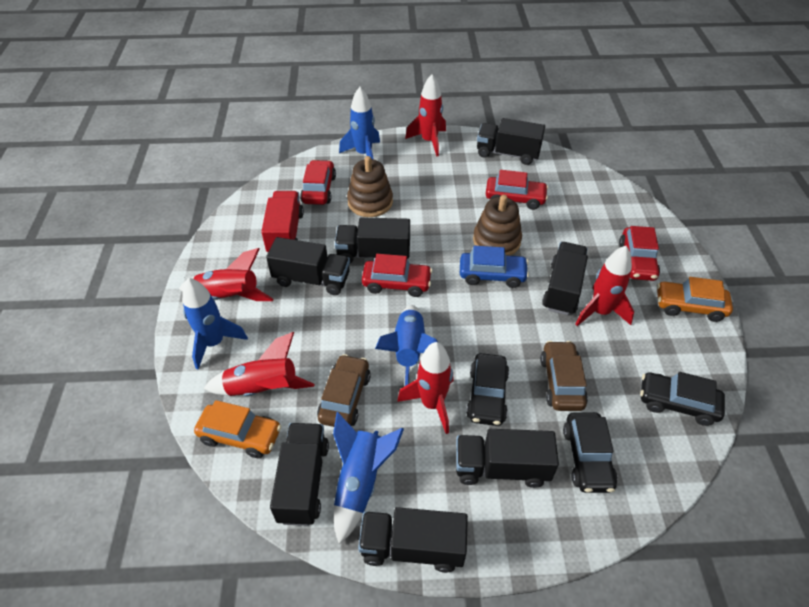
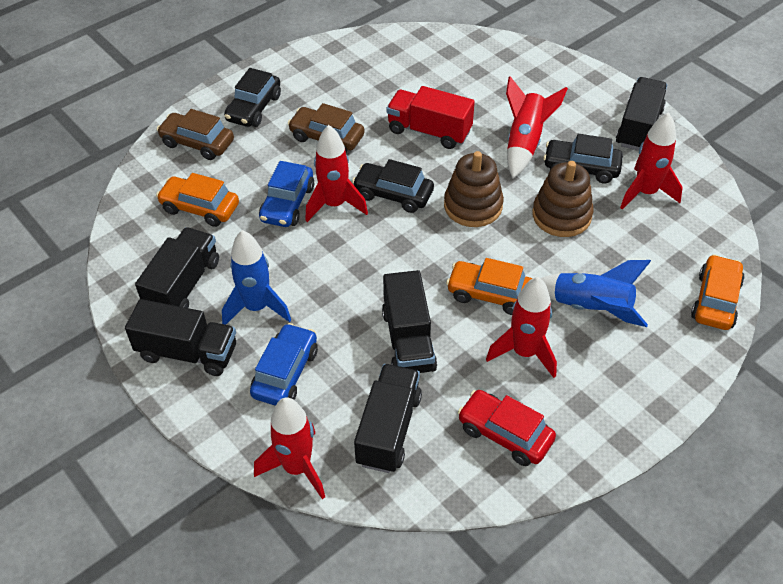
black truck: [266,237,350,295] [270,423,329,526] [335,217,410,264] [358,507,468,573] [456,429,559,488] [477,118,545,165] [542,242,588,315] = 7 -> [125,299,236,376] [135,227,219,308] [354,364,422,473] [382,270,437,373] [616,77,667,151] = 5
blue car: [460,246,529,288] = 1 -> [250,323,318,406] [259,161,314,227] = 2
blue rocket: [182,278,248,369] [333,412,404,544] [339,87,380,159] [375,305,438,386] = 4 -> [222,230,291,325] [541,260,651,327] = 2
orange car: [194,400,281,458] [657,277,733,322] = 2 -> [156,173,239,227] [446,258,533,315] [691,254,745,330] = 3
red car: [300,160,336,205] [362,254,432,297] [486,170,548,210] [619,226,660,281] = 4 -> [458,390,556,466] = 1

